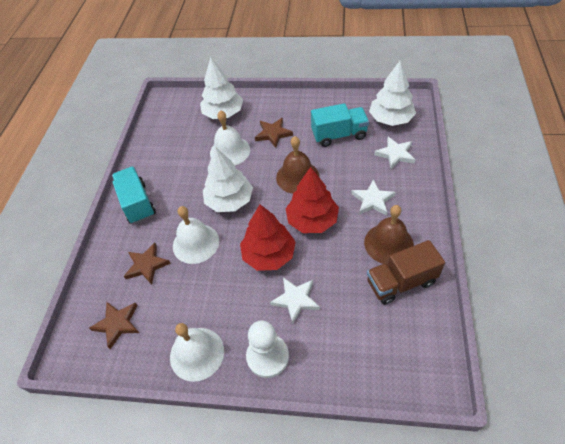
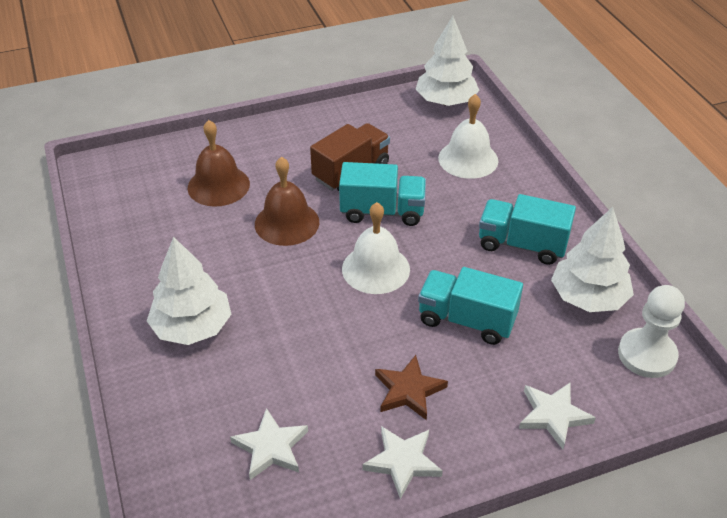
brown star: [89,301,139,349] [124,243,171,285] [255,118,293,148] = 3 -> [375,355,448,420] = 1
red tree: [240,204,296,271] [286,167,339,233] = 2 -> none = 0
turquoise truck: [112,166,156,224] [311,103,369,147] = 2 -> [339,162,426,226] [418,267,523,345] [479,194,576,265] = 3
white bell: [170,323,224,382] [173,206,219,264] [210,110,250,165] = 3 -> [342,202,410,294] [438,94,498,179] = 2

